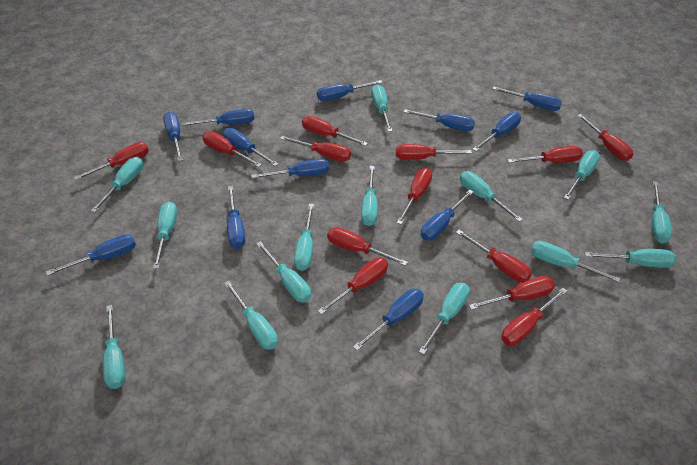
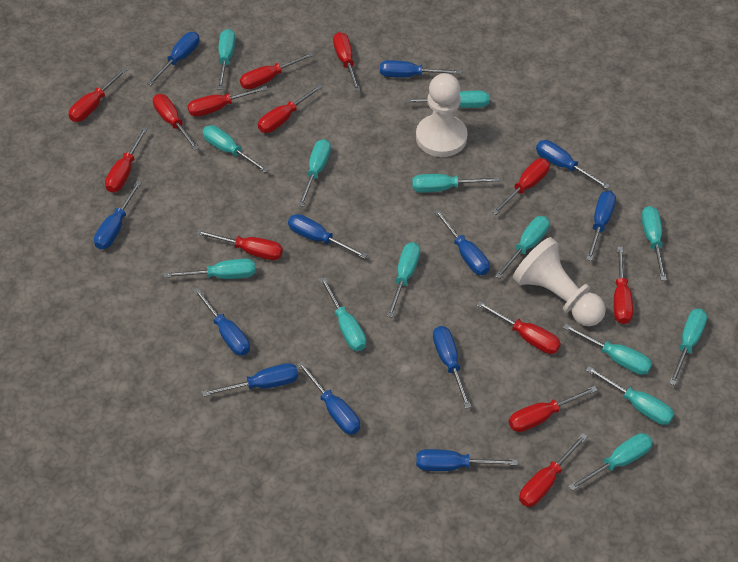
white pawn: none = 0 -> [416,73,468,157] [513,237,606,326] = 2

